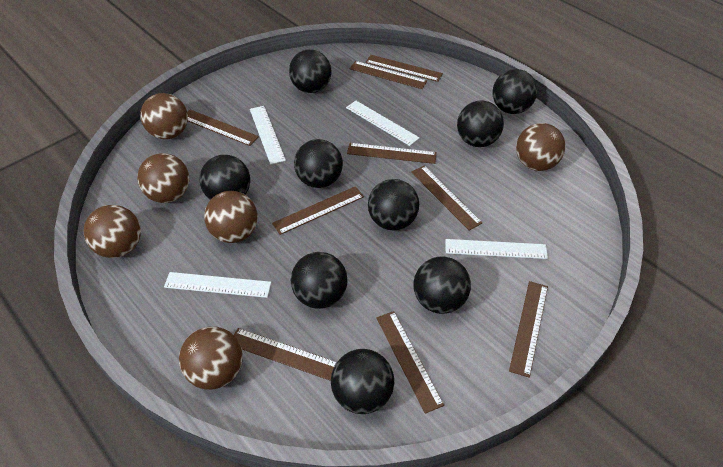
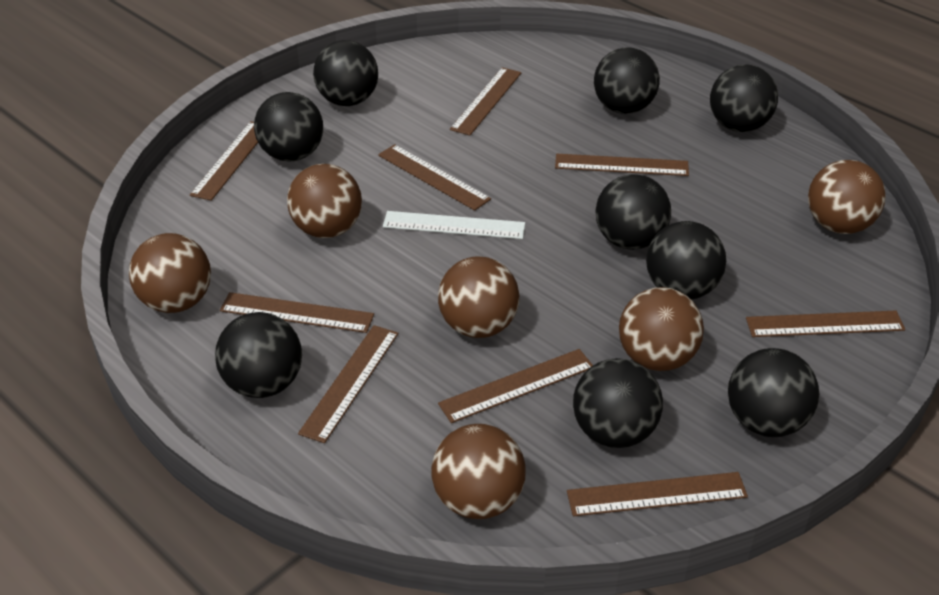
white ruler: [164,272,271,298] [250,106,286,165] [346,101,420,146] [445,239,548,259] = 4 -> [383,211,525,239] = 1

